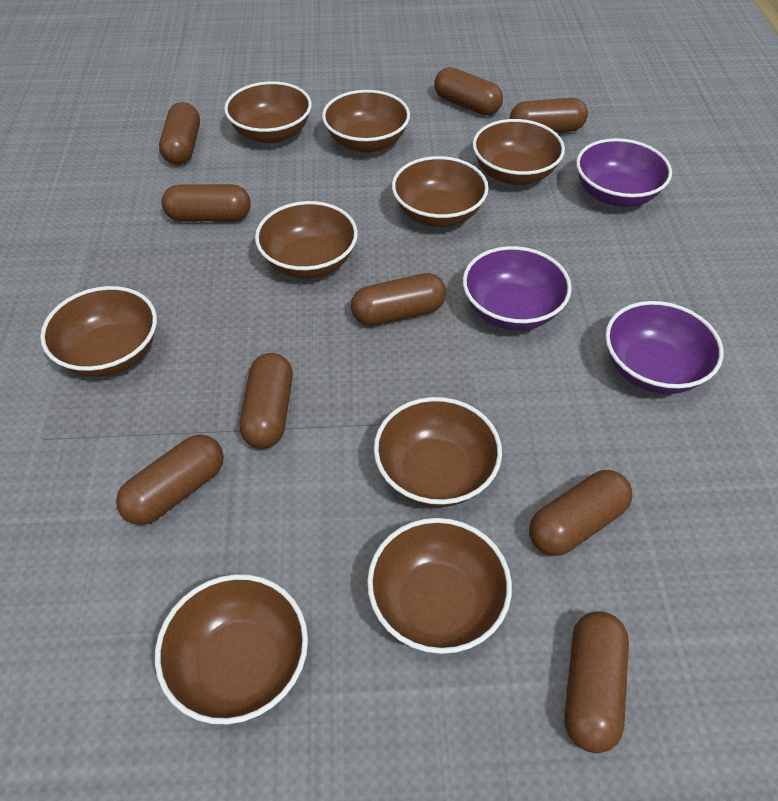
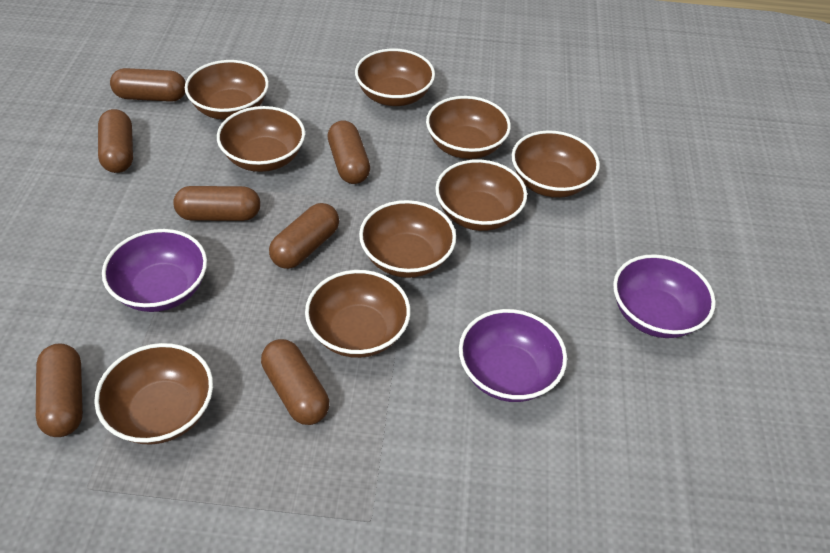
brown capsule: [116,435,224,525] [159,102,200,165] [161,184,251,221] [240,353,293,449] [351,273,446,326] [434,67,503,115] [510,98,588,133] [529,470,632,556] [565,611,629,753] = 9 -> [36,343,83,437] [98,109,133,173] [110,68,185,102] [173,186,260,221] [261,339,329,425] [269,203,339,269] [328,121,370,184] = 7

